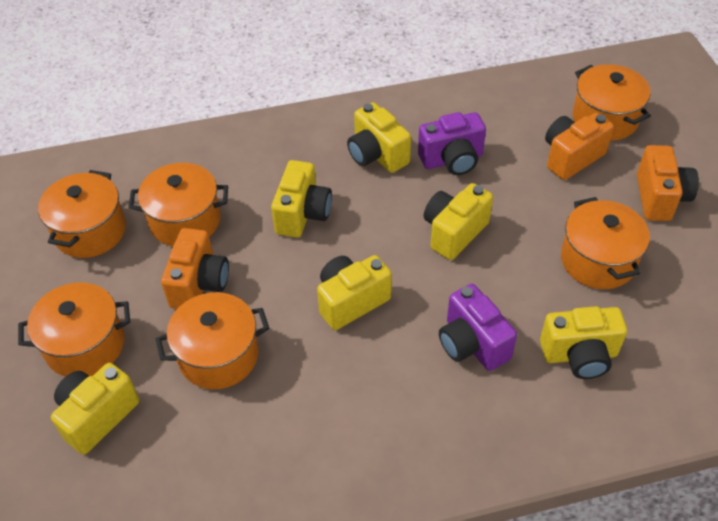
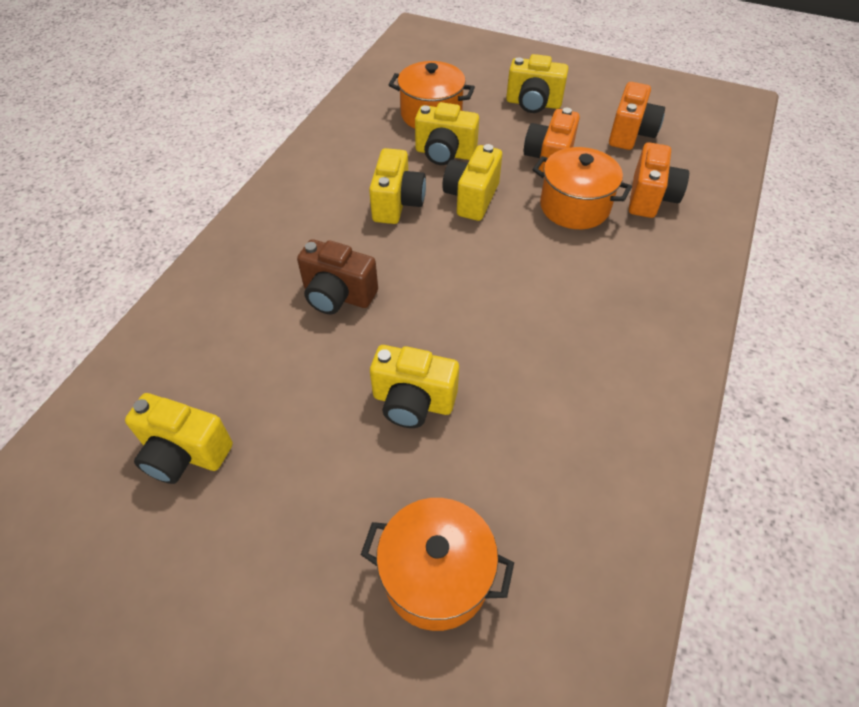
brown camera: none = 0 -> [297,239,378,314] = 1
orange pot: [18,282,130,377] [38,170,126,258] [128,163,228,246] [156,292,269,389] [561,197,650,289] [573,64,651,141] = 6 -> [361,498,514,631] [388,61,475,129] [532,147,632,229] = 3
purple camera: [418,112,486,175] [439,284,517,371] = 2 -> none = 0

